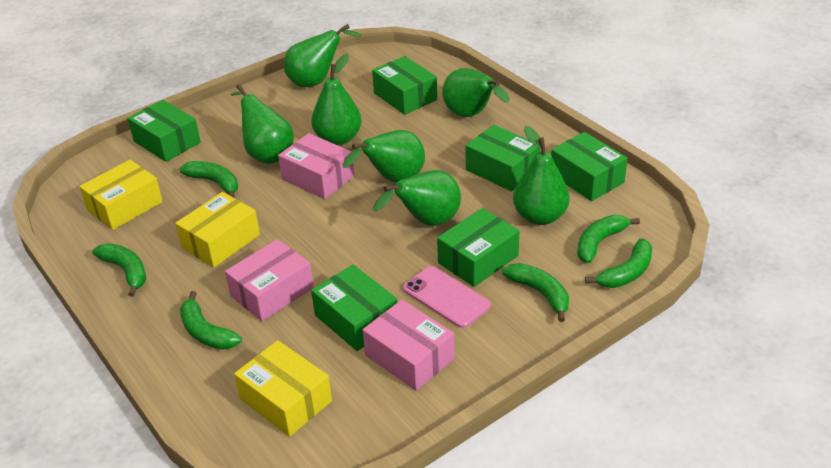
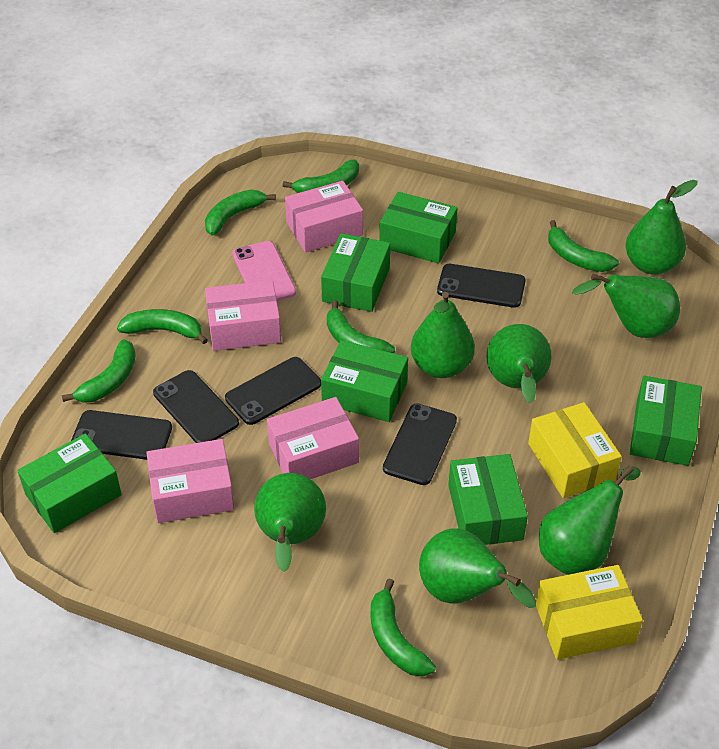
black phone: none = 0 -> [71,410,172,460] [153,370,239,443] [225,357,321,425] [383,404,457,485] [437,264,526,308] = 5
green banana: [92,243,146,297] [180,161,238,198] [180,291,242,350] [502,263,569,322] [577,215,640,263] [585,238,653,288] = 6 -> [62,339,136,403] [117,309,208,344] [205,190,276,235] [283,159,359,193] [327,300,395,353] [371,579,436,677] [548,220,619,272] = 7
pink box: [225,239,314,322] [278,133,355,199] [363,300,455,391] = 3 -> [146,439,235,523] [205,280,281,351] [267,397,359,479] [285,181,363,252] = 4
yellow box: [79,160,163,230] [175,192,260,268] [234,340,332,437] = 3 -> [528,402,622,498] [536,565,643,660] = 2

